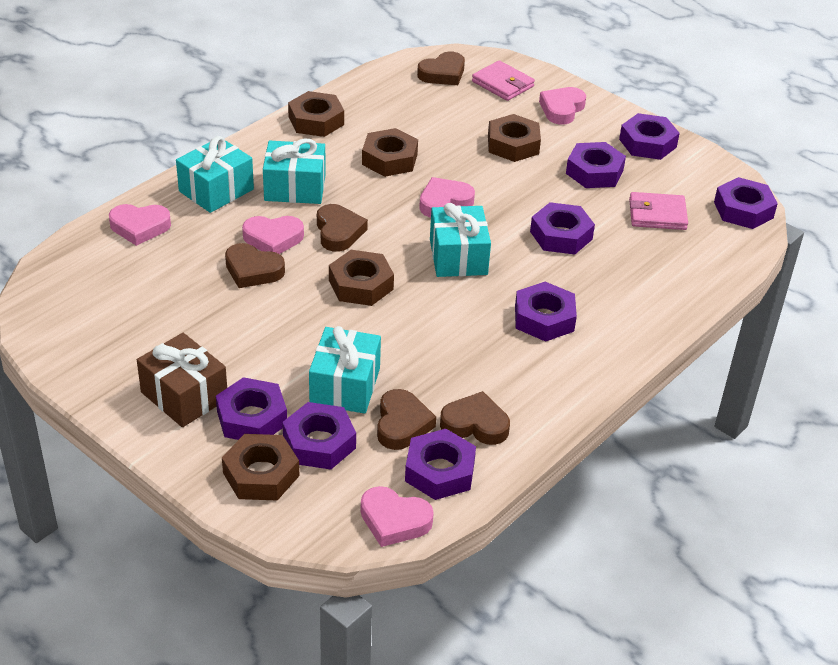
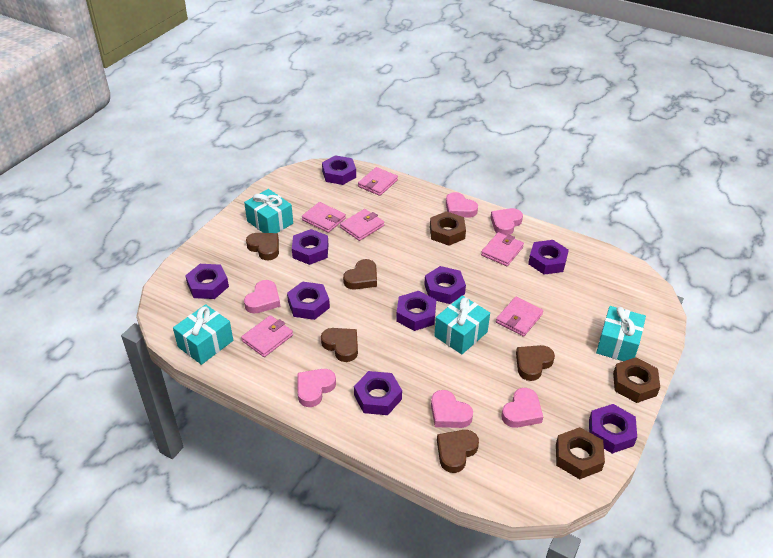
brown gift: [137,333,227,427] = 1 -> none = 0
brown nut: [222,434,299,501] [288,91,344,137] [329,250,394,306] [362,128,418,177] [488,114,541,162] = 5 -> [430,211,466,246] [556,427,605,479] [613,357,660,403] = 3
pink heart: [109,204,171,246] [242,216,304,254] [361,486,434,547] [419,177,475,218] [539,87,586,125] = 5 -> [244,280,280,314] [298,369,336,407] [431,390,473,428] [446,192,478,218] [490,208,523,235] [501,388,543,428] = 6
pink wallet: [472,60,535,101] [629,192,688,230] = 2 -> [241,315,293,357] [302,202,346,233] [340,209,384,241] [358,167,398,196] [481,232,524,266] [496,297,543,337] = 6
purple nut: [216,377,287,440] [282,402,356,470] [405,429,476,500] [515,282,577,342] [530,202,595,254] [566,142,626,188] [619,113,680,160] [714,177,778,229] = 8 -> [185,264,229,299] [287,281,330,320] [292,229,328,265] [322,155,356,185] [354,371,402,415] [396,291,436,331] [424,266,466,304] [528,240,569,275] [589,404,637,454] = 9

